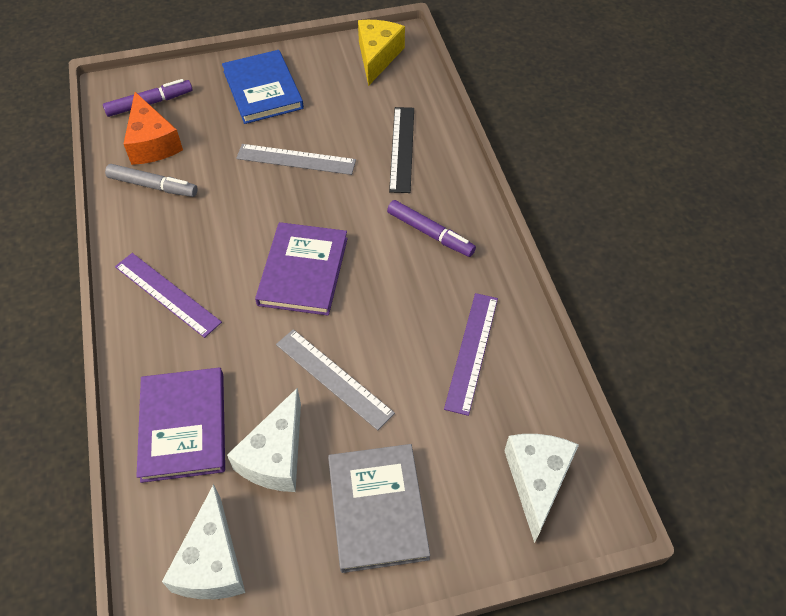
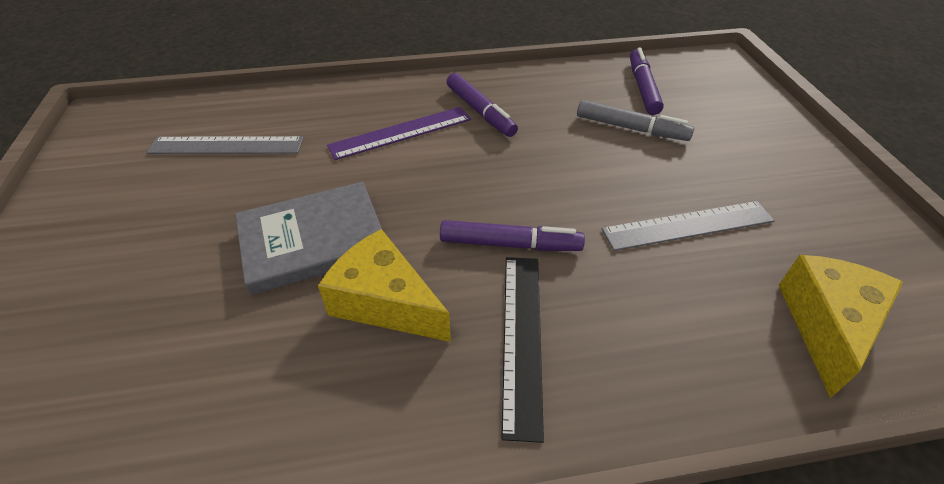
blue book: [222,50,304,124] = 1 -> none = 0
orange cheese: [124,92,183,165] = 1 -> none = 0
purple book: [136,367,225,483] [255,222,348,316] = 2 -> none = 0
purple marker: [103,79,192,117] [387,200,476,257] = 2 -> [440,220,585,251] [447,73,518,137] [630,48,664,115] = 3
purple ruler: [115,253,222,338] [444,293,498,416] = 2 -> [327,107,471,160] = 1
white cheese: [162,484,245,599] [227,388,301,492] [505,434,579,543] = 3 -> none = 0
yellow cheese: [358,20,405,86] = 1 -> [318,229,451,342] [779,255,903,399] = 2

